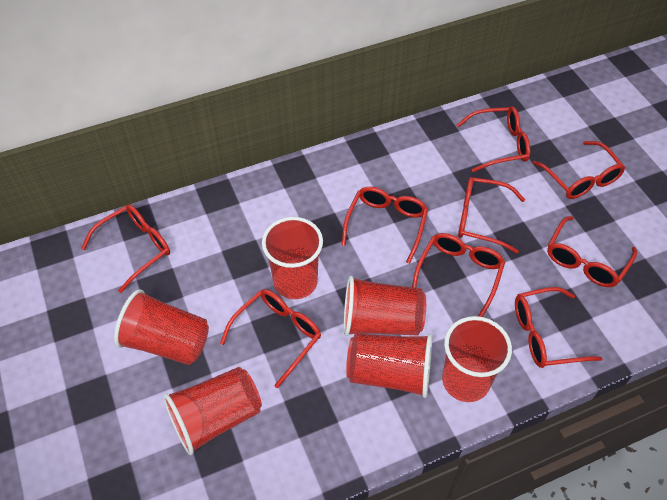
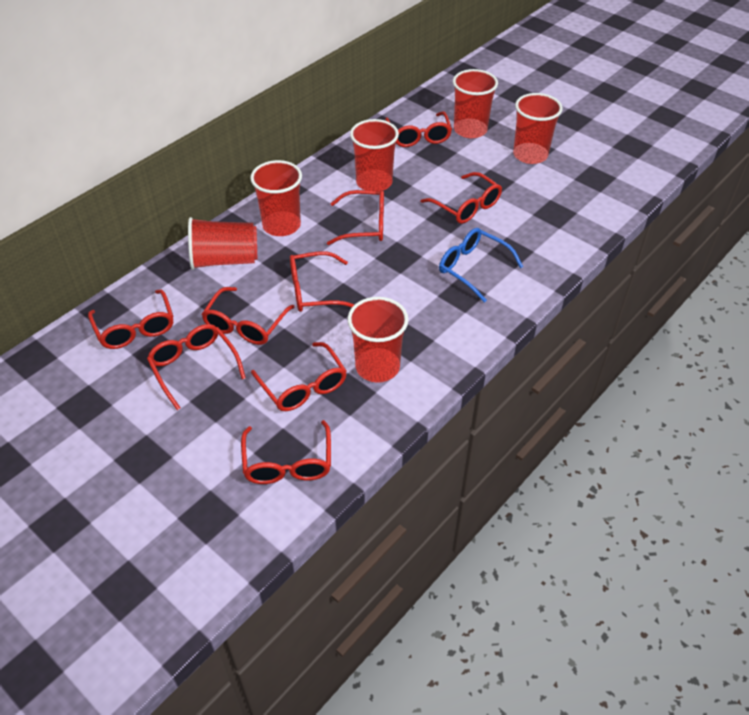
blue glasses: none = 0 -> [439,228,523,303] = 1

